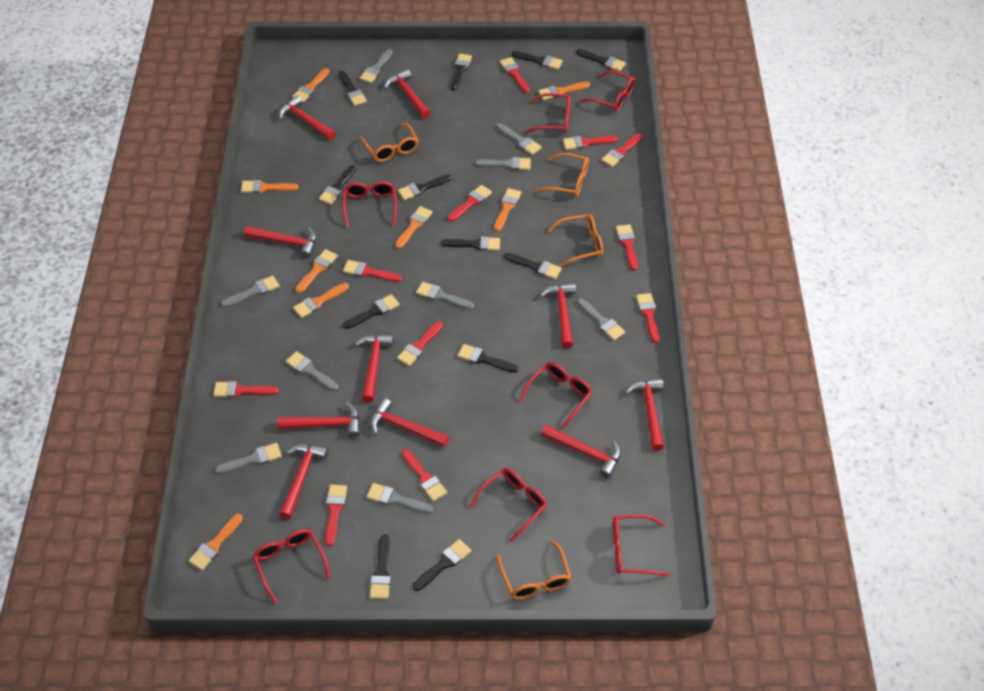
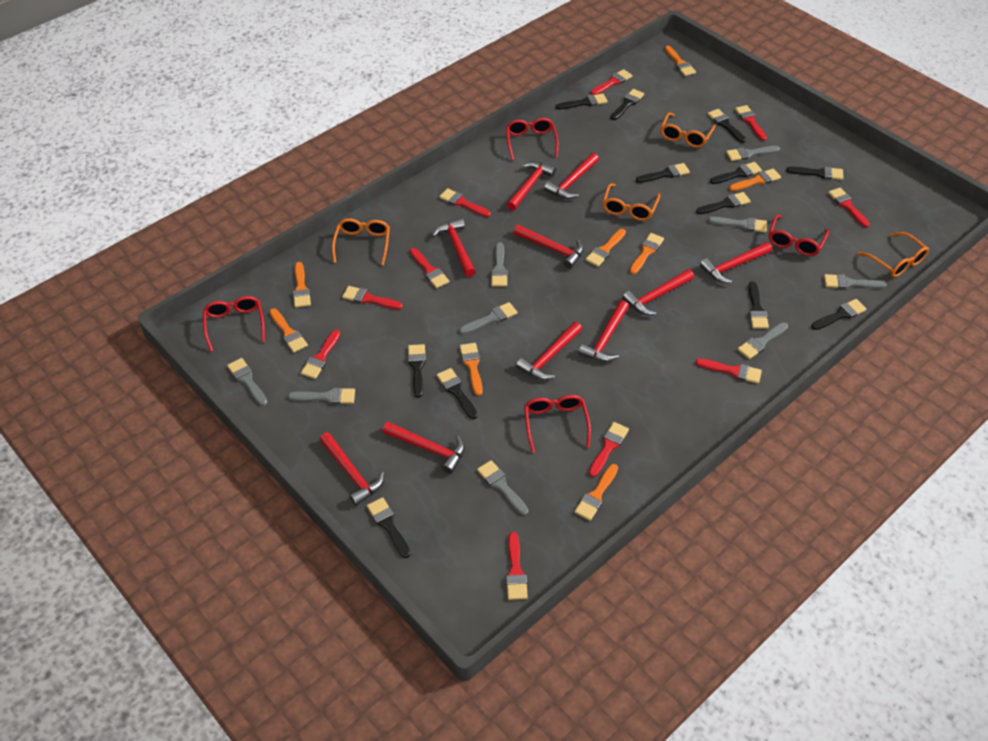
red brush: [213,381,279,398] [325,485,347,547] [343,260,402,282] [397,321,443,366] [402,449,447,501] [447,185,492,222] [500,57,530,93] [563,136,618,150] [601,134,642,167] [616,225,638,271] [636,293,660,343] = 11 -> [301,330,340,379] [342,286,403,309] [410,248,449,288] [439,188,491,217] [506,532,528,600] [589,422,629,477] [591,69,633,95] [696,358,762,384] [735,105,767,141] [828,188,870,227] = 10
red glasses: [253,529,331,603] [342,181,397,227] [470,468,547,542] [520,362,592,429] [526,93,571,133] [580,70,635,111] [613,515,670,576] = 7 -> [203,296,265,352] [506,118,559,161] [524,395,591,453] [769,215,829,256] = 4

